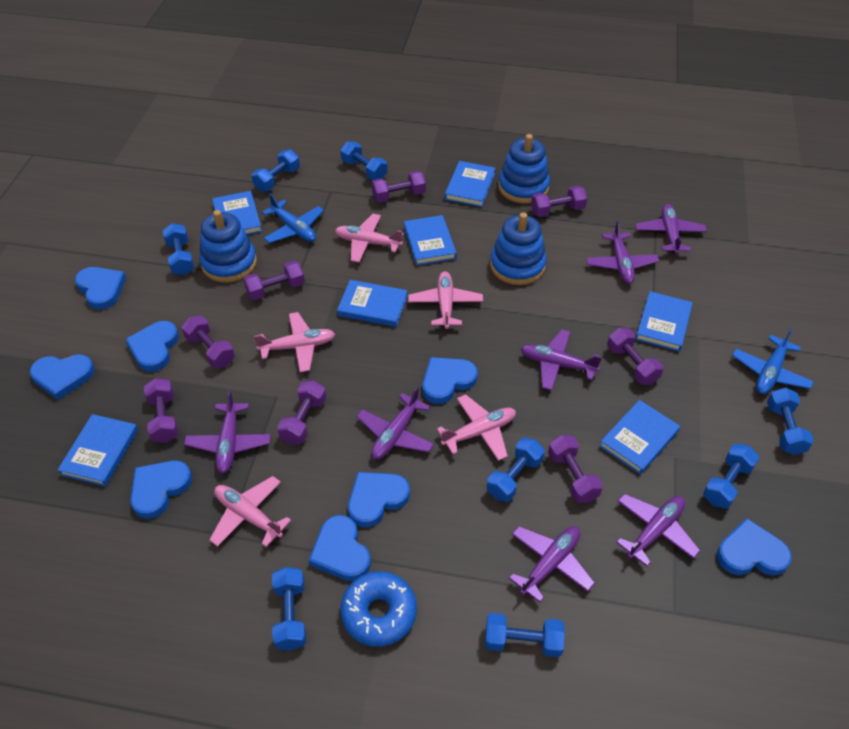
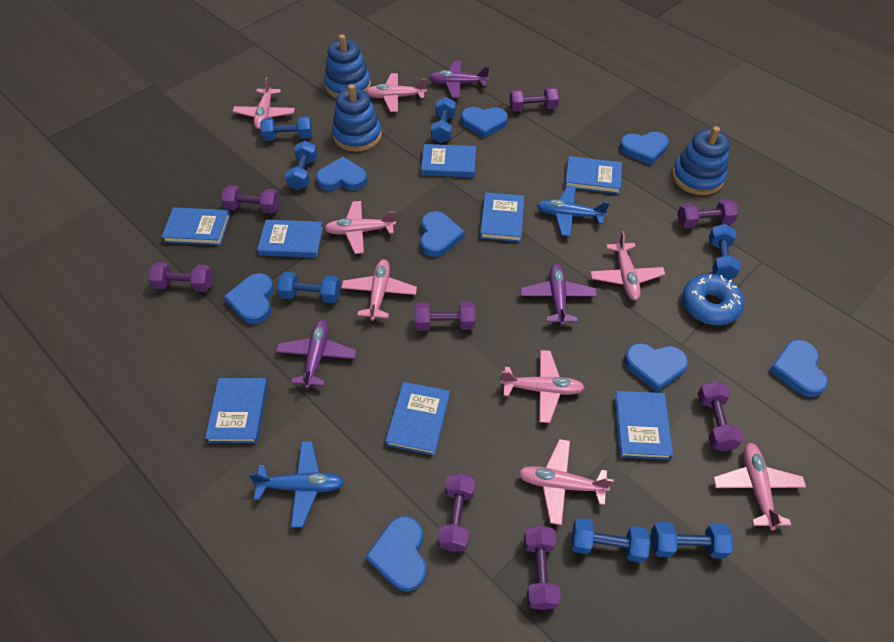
blue book: [58,414,138,486] [212,191,262,235] [337,280,408,327] [404,215,457,265] [445,161,495,207] [599,400,680,474] [636,291,693,352] = 7 -> [161,207,230,245] [205,378,268,443] [257,219,323,258] [385,382,450,456] [421,144,476,178] [480,192,524,242] [565,156,622,194] [614,391,673,460] = 8
blue dumbbell: [162,223,194,275] [252,149,300,192] [272,567,306,650] [341,141,387,180] [485,613,565,657] [486,437,545,502] [703,443,759,509] [767,387,814,455] = 8 -> [260,116,313,141] [277,272,340,303] [285,140,317,190] [431,97,456,143] [571,518,650,563] [651,522,733,559] [709,224,741,279] = 7
pink plane: [209,476,291,547] [254,312,335,372] [335,214,404,262] [408,271,483,329] [437,394,516,461] = 5 -> [232,77,295,129] [324,201,396,254] [341,259,417,321] [366,73,426,112] [501,350,585,423] [518,439,613,525] [590,231,665,300] [713,443,806,530] = 8
purple plane: [184,391,271,474] [356,387,434,460] [509,526,595,602] [521,329,602,391] [586,220,659,284] [616,494,700,566] [636,204,707,254] = 7 -> [276,320,357,389] [429,61,489,98] [520,263,597,326] = 3

